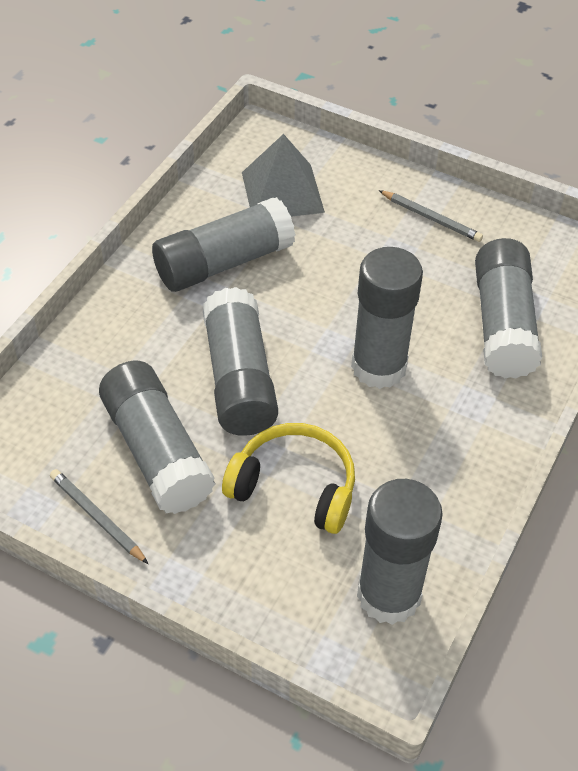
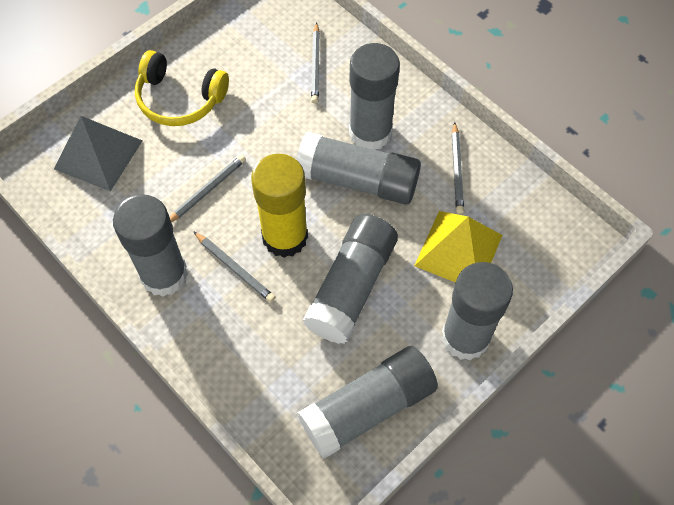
grey pencil: [50,469,148,564] [379,190,483,242] = 2 -> [170,155,246,222] [193,231,275,302] [311,22,320,104] [452,122,464,214] = 4
yellow glue stick: none = 0 -> [251,154,308,258] = 1
yellow pyramid: none = 0 -> [414,211,502,283] = 1

